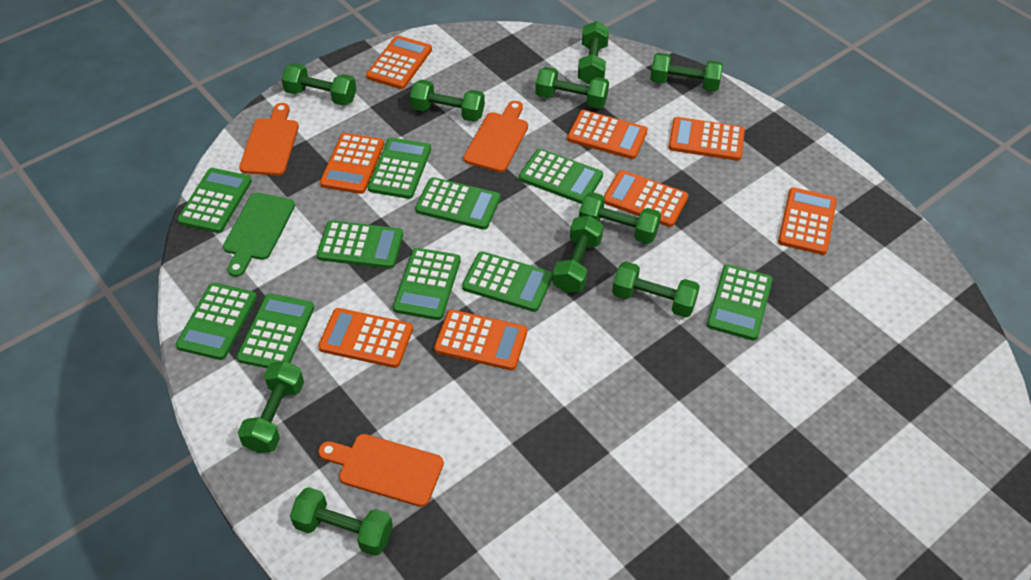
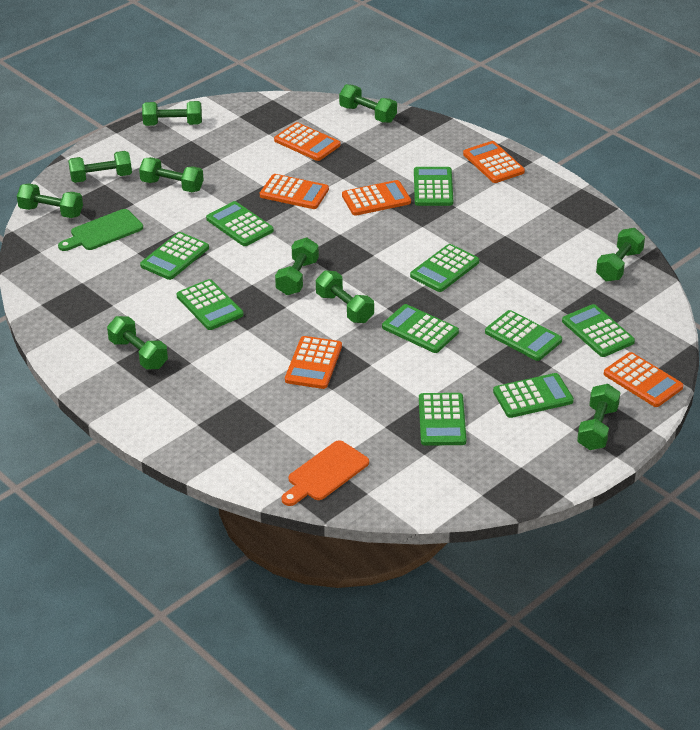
orange calculator: [318,308,413,368] [320,133,384,194] [366,35,432,89] [434,310,527,370] [567,110,648,159] [604,170,688,227] [668,117,745,161] [778,187,837,255] = 8 -> [260,174,329,209] [274,122,341,161] [285,336,342,389] [342,180,411,216] [463,141,525,183] [604,352,684,407] = 6
orange cutting board: [239,103,299,176] [318,434,444,507] [463,101,528,172] = 3 -> [281,440,369,506] = 1

